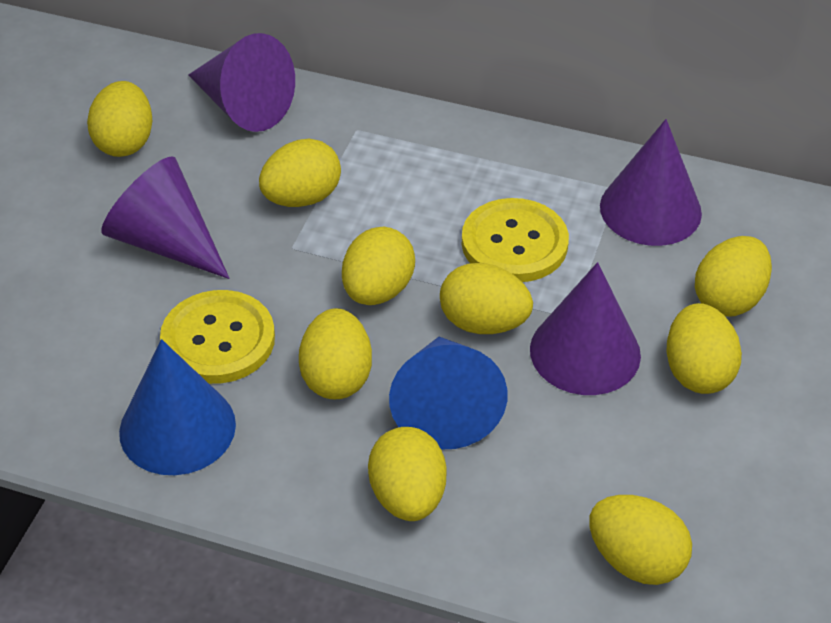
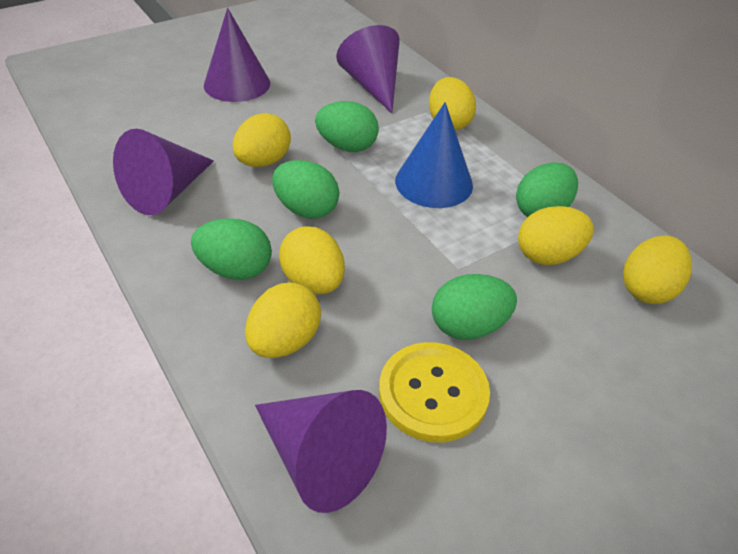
blue cone: [119,339,236,475] [389,337,507,450] = 2 -> [395,102,473,208] = 1
green egg: none = 0 -> [191,218,272,280] [272,160,339,219] [315,101,379,152] [432,274,517,340] [516,162,578,217] = 5
yellow button: [160,290,275,384] [462,198,569,282] = 2 -> [379,342,490,442] = 1
yellow egg: [87,81,152,157] [259,139,341,207] [299,308,372,399] [342,227,415,305] [368,427,446,521] [440,263,533,334] [589,495,692,585] [666,303,742,394] [695,236,772,317] = 9 -> [233,113,291,167] [245,282,321,358] [279,226,345,294] [429,77,476,130] [518,206,594,265] [623,235,692,304] = 6

